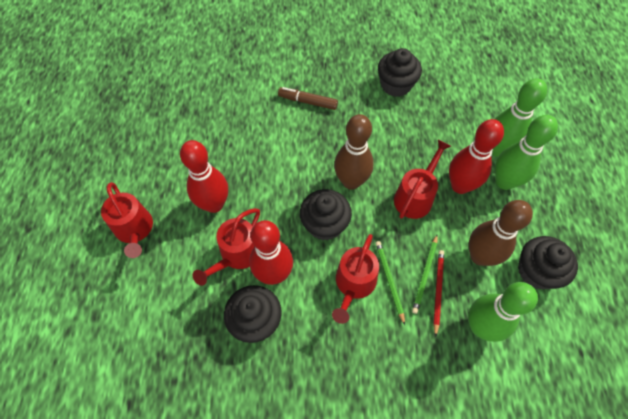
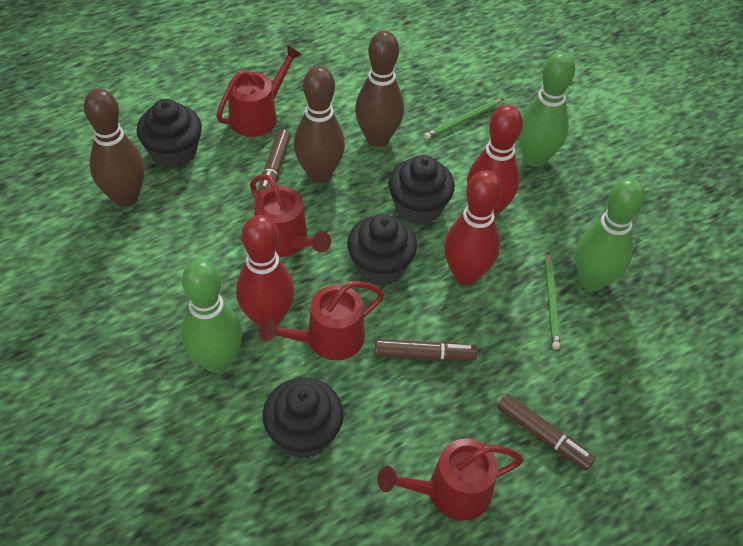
brown bowling pin: [334,114,374,190] [469,200,533,266] = 2 -> [84,89,145,207] [294,66,345,183] [355,31,404,147] = 3
brown marker: [278,87,338,110] = 1 -> [258,129,291,194] [375,339,477,361] [497,394,596,471] = 3
red pencil: [433,250,444,337] = 1 -> none = 0

